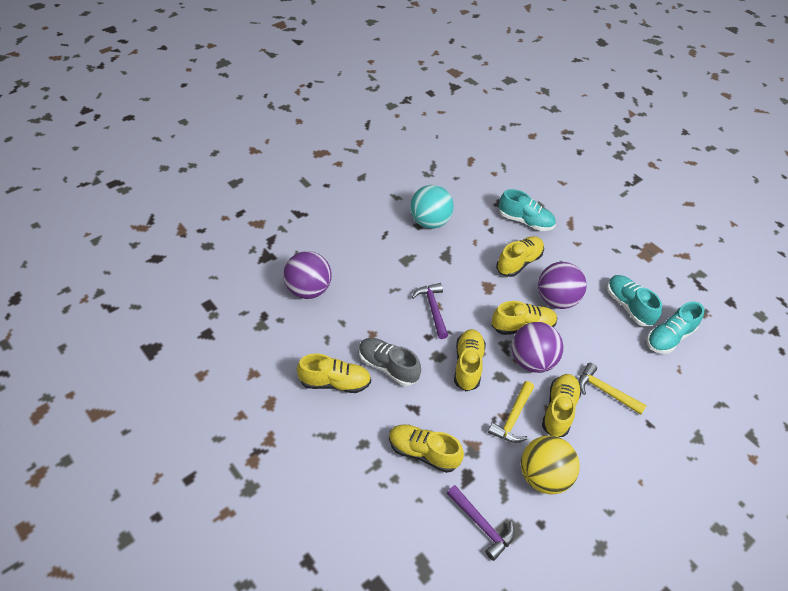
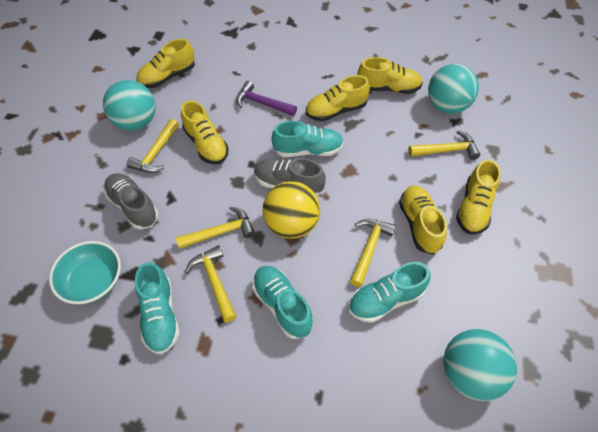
grey shoe: [359,338,421,386] = 1 -> [104,173,158,230] [254,158,326,196] = 2
purple ball: [283,251,332,299] [512,322,563,373] [538,262,587,309] = 3 -> none = 0
purple hammer: [412,283,448,339] [447,485,515,561] = 2 -> [236,81,297,116] = 1
turquoise ball: [410,185,454,229] = 1 -> [103,80,155,131] [428,64,479,114] [443,329,517,401] = 3
turquoise bowl: none = 0 -> [49,241,121,304] = 1
turquoise shoe: [499,189,556,231] [607,275,662,326] [647,301,704,354] = 3 -> [135,262,180,355] [252,266,313,339] [272,121,344,157] [348,262,431,323] = 4
yellow hammer: [488,381,534,443] [578,363,647,415] = 2 -> [127,119,179,173] [176,206,255,249] [185,245,237,323] [350,219,396,287] [409,130,480,160] = 5

